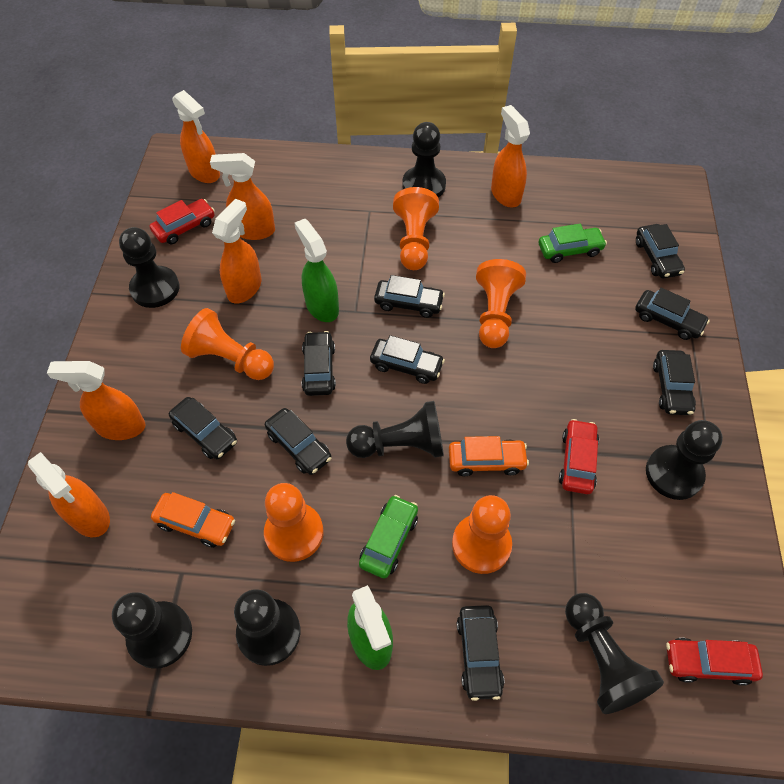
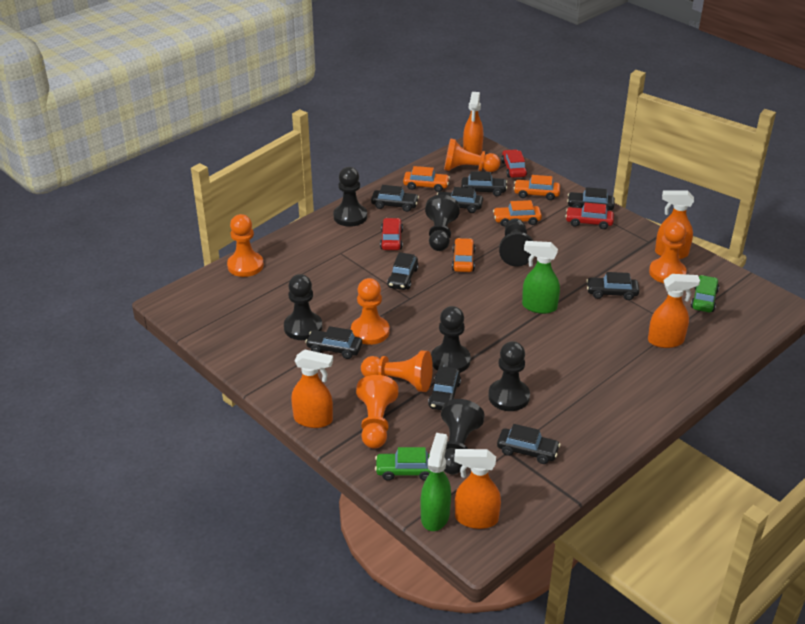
orange car: [151,492,235,548] [449,436,529,476] = 2 -> [403,166,450,192] [452,238,475,272] [493,200,542,226] [514,175,560,200] = 4
orange pawn: [181,308,274,380] [264,483,323,562] [393,187,439,270] [452,495,512,574] [476,259,526,348] = 5 -> [227,214,264,277] [351,278,389,345] [356,375,399,449] [361,351,433,392] [444,138,500,172] [649,221,687,283] = 6
orange spray bottle: [28,452,110,537] [47,361,145,440] [172,90,220,183] [210,153,275,240] [212,199,261,304] [491,105,530,207] = 6 -> [291,350,333,428] [454,449,501,529] [463,92,483,155] [648,274,700,348] [655,190,694,259] = 5

